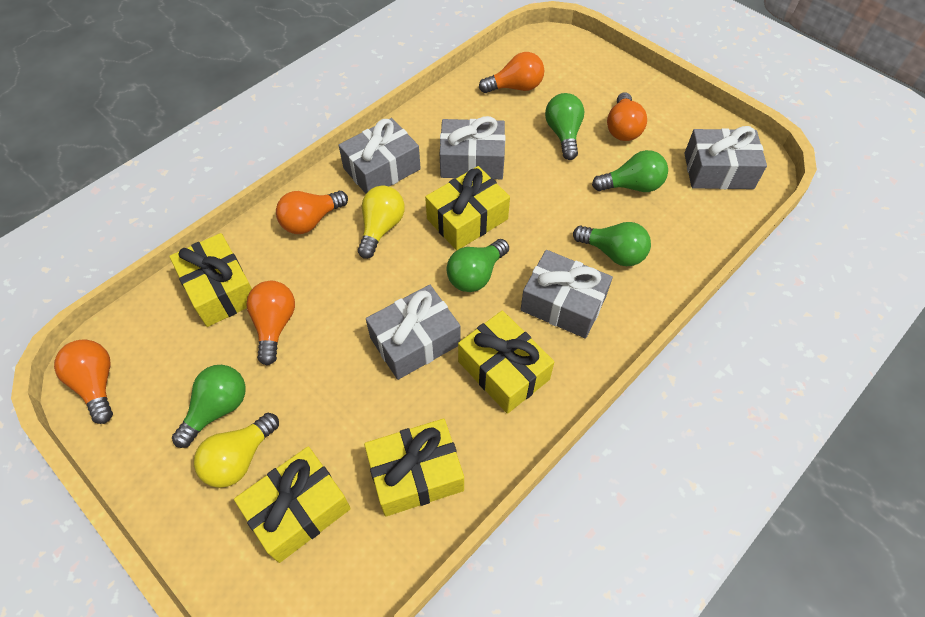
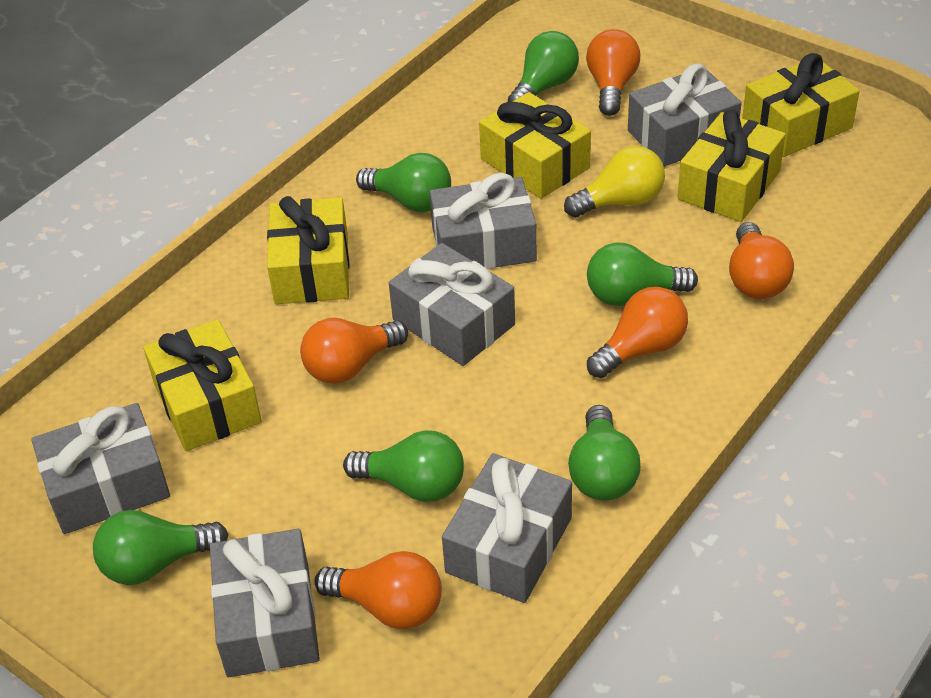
green light bulb: [172,365,246,448] [446,239,509,292] [545,93,585,160] [573,222,651,266] [592,150,668,192] = 5 -> [93,510,228,585] [343,430,464,502] [356,153,451,212] [508,31,579,102] [568,405,641,501] [587,243,698,306] = 6
grey gift: [339,118,421,194] [366,285,460,380] [440,116,505,179] [521,250,613,339] [684,126,767,189] = 5 -> [31,403,170,534] [210,529,320,677] [389,243,515,366] [430,173,537,269] [442,453,572,603] [628,63,741,167] = 6
yellow light bulb: [194,413,279,488] [358,185,405,259] = 2 -> [564,146,665,218] = 1

